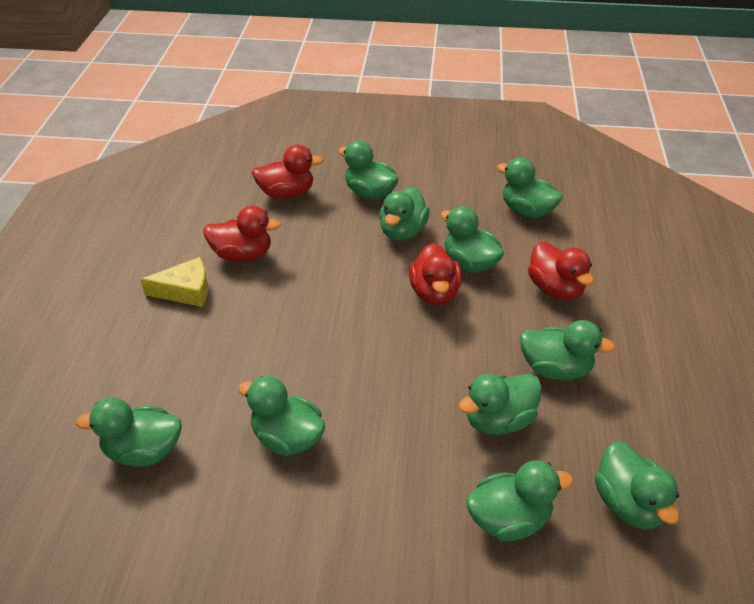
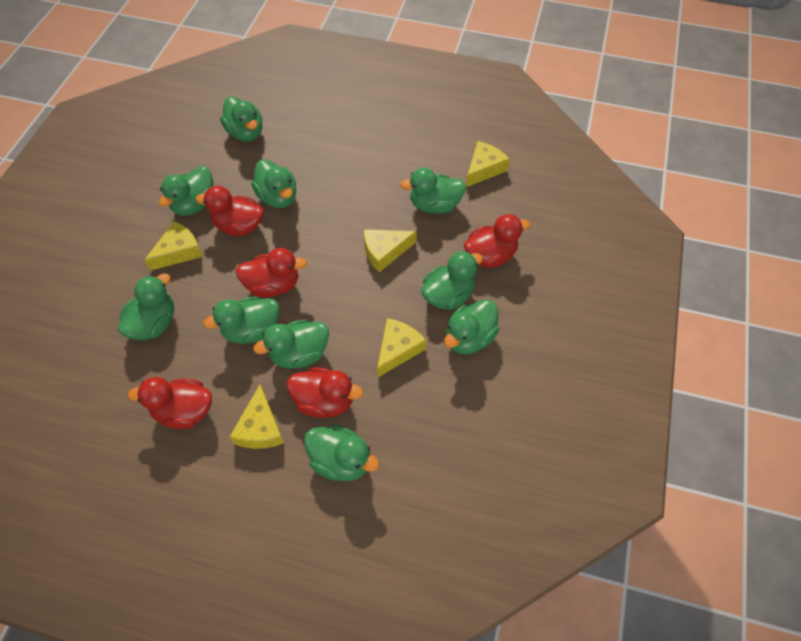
red duck: [203,206,281,262] [252,145,323,199] [409,243,462,306] [528,241,594,301] = 4 -> [128,377,212,429] [196,186,264,236] [235,248,307,297] [287,367,363,418] [464,214,530,268] = 5
yellow cheese: [140,257,208,307] = 1 -> [144,221,203,271] [230,384,284,449] [364,229,417,272] [377,318,426,378] [466,141,510,187] = 5

